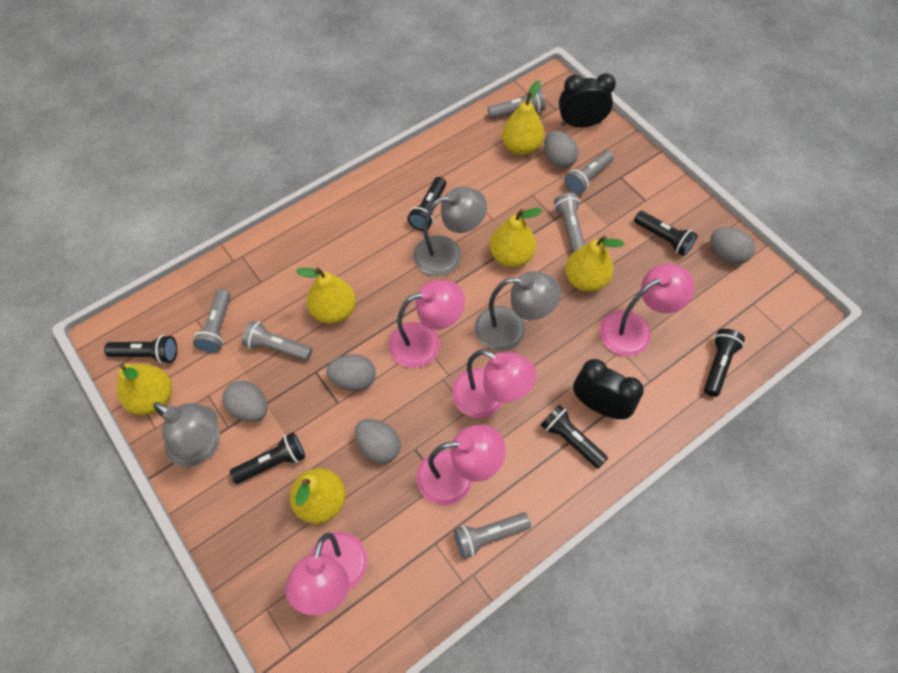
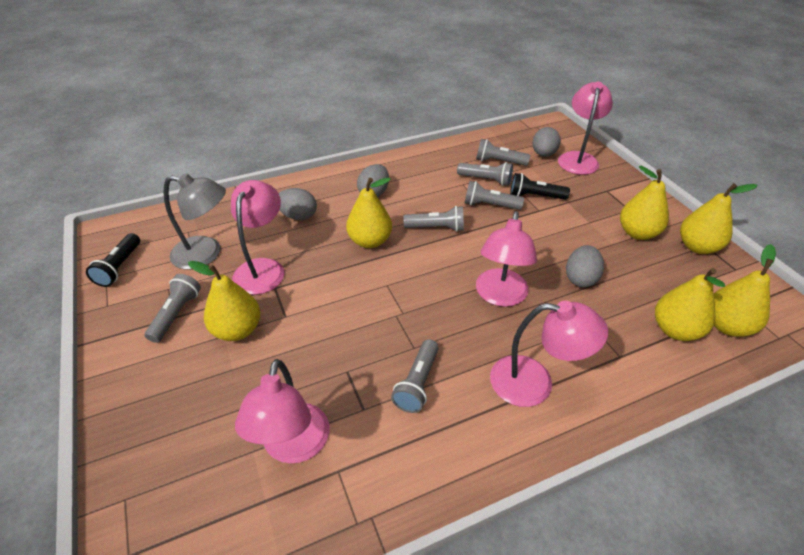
black clock: [559,73,616,127] [573,359,644,419] = 2 -> none = 0
black flashlight: [104,335,177,364] [230,432,305,484] [407,177,446,231] [541,405,608,469] [634,211,698,256] [704,329,745,397] = 6 -> [86,233,140,287] [510,173,570,200] = 2
grey egg: [222,381,268,422] [326,354,376,391] [355,419,401,464] [544,130,578,169] [710,227,755,264] = 5 -> [279,188,317,220] [357,164,389,197] [532,127,561,157] [566,245,604,287] = 4
grey lamp: [153,402,220,467] [413,187,487,276] [475,271,561,351] = 3 -> [164,173,226,270] = 1

